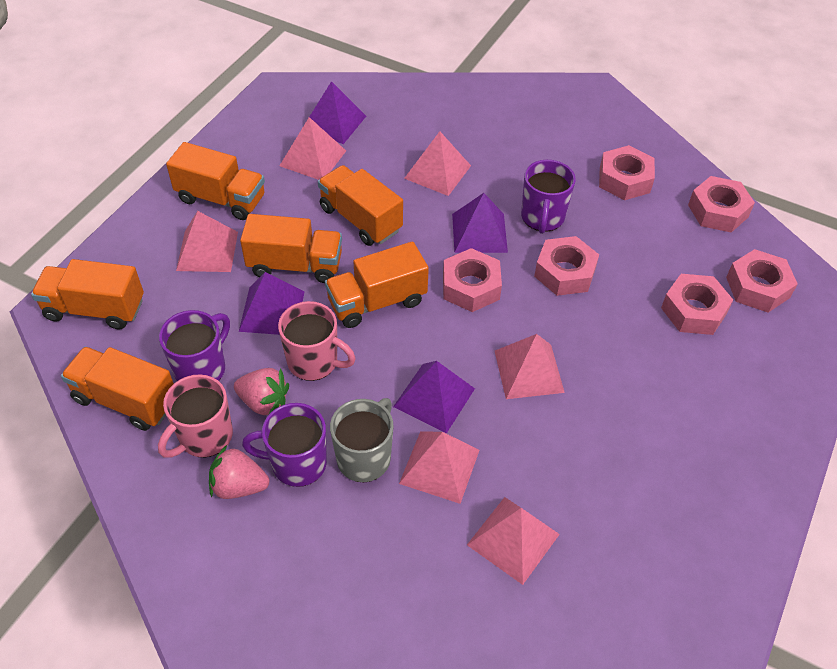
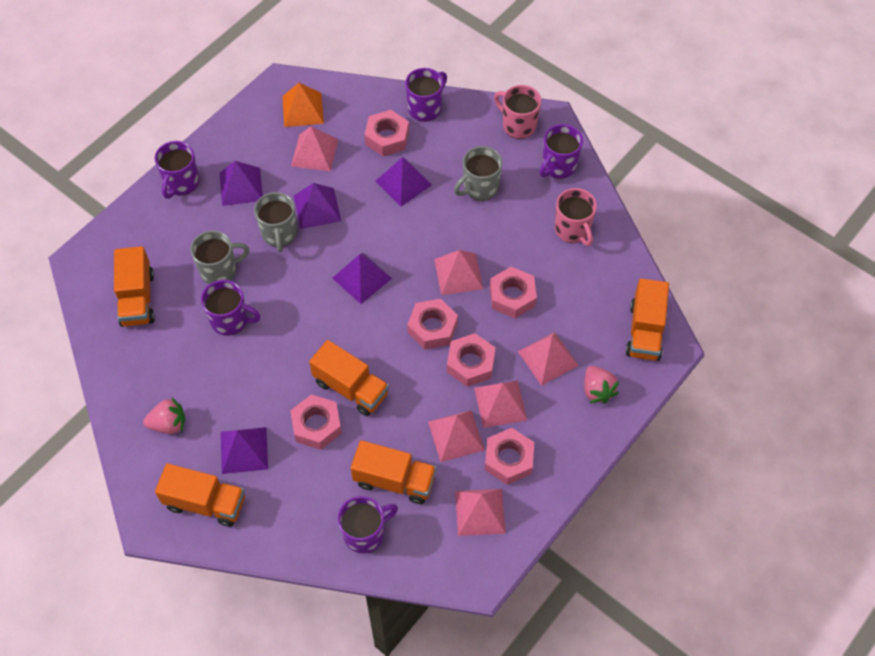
grey mug: [330,398,393,482] = 1 -> [190,231,249,284] [254,192,297,252] [454,146,502,201] = 3
orange pyramid: none = 0 -> [282,83,324,127] = 1
orange truck: [31,259,144,329] [61,347,174,431] [166,142,265,220] [240,214,342,283] [318,165,403,246] [325,241,429,328] = 6 -> [114,246,155,327] [155,463,245,527] [309,340,389,416] [351,440,436,504] [626,278,669,361] = 5
purple mug: [159,310,230,381] [242,403,327,487] [521,160,576,234] = 3 -> [155,141,199,199] [201,280,260,336] [338,496,398,553] [405,68,447,122] [540,124,583,179] = 5
purple pyramid: [239,272,304,335] [309,81,366,144] [393,361,475,433] [452,193,508,253] = 4 -> [220,161,263,206] [221,427,268,474] [294,183,341,229] [333,253,392,304] [376,157,432,206] = 5

